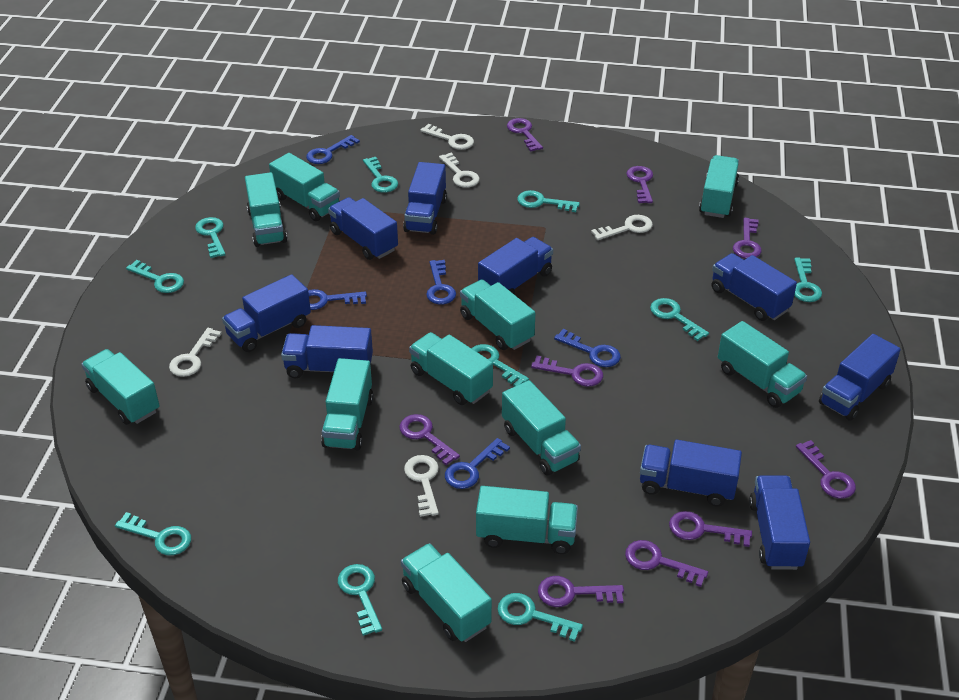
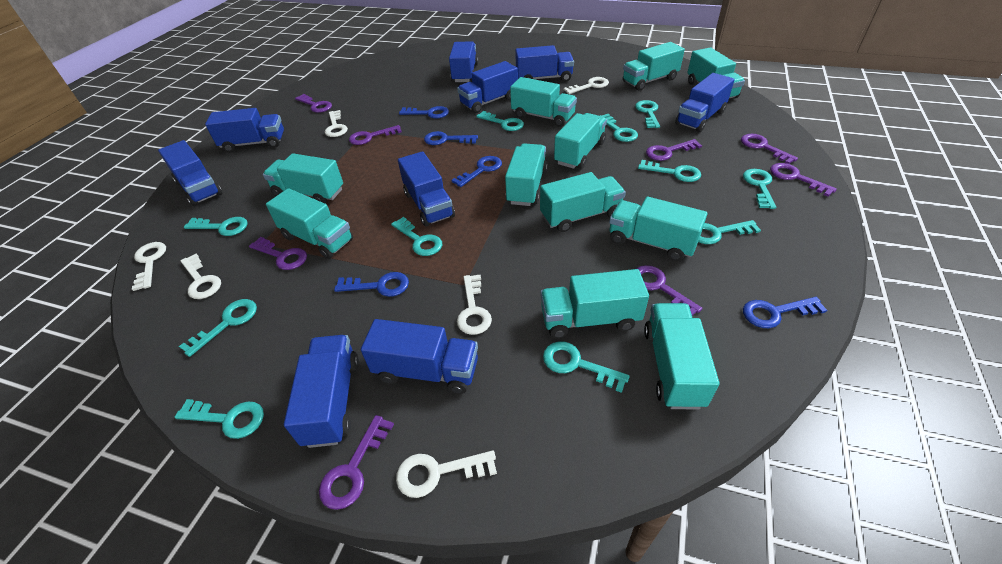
purple key: [399,414,460,465] [507,118,543,152] [531,356,603,387] [538,576,624,607] [625,540,708,587] [626,166,653,203] [669,511,752,547] [733,218,762,259] [796,440,856,499] = 9 -> [249,237,307,270] [295,94,332,113] [319,415,394,510] [349,125,402,145] [636,265,702,316] [646,139,702,161] [741,134,798,164] [770,163,837,196] = 8
turquoise key: [115,512,191,555] [126,260,184,293] [195,217,226,258] [338,564,382,636] [363,157,398,193] [471,344,529,387] [498,593,583,642] [517,190,580,212] [650,298,709,341] [794,258,822,302] = 10 -> [174,399,264,439] [179,299,257,357] [184,217,248,236] [391,217,442,256] [476,111,524,131] [543,341,630,393] [600,114,638,142] [635,100,660,128] [638,160,701,182] [698,220,761,244] [743,169,776,209] = 11
white key: [169,328,222,377] [404,455,439,517] [420,124,474,150] [439,153,480,188] [591,215,653,240] = 5 -> [132,242,166,291] [180,254,221,299] [325,110,348,137] [396,450,497,498] [457,275,492,335] [564,77,609,94] = 6

